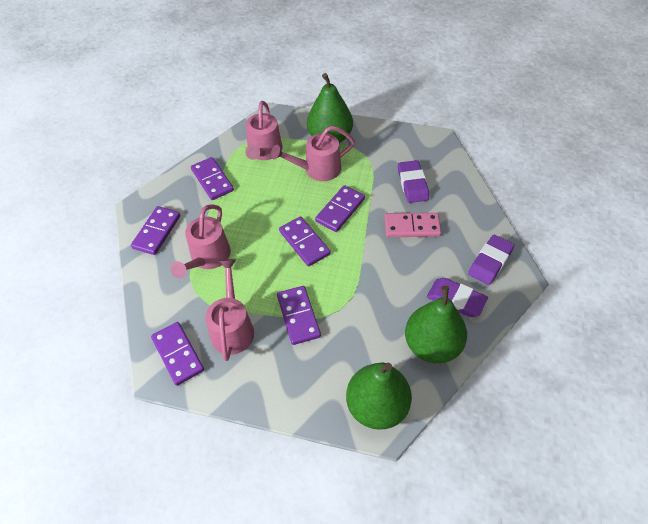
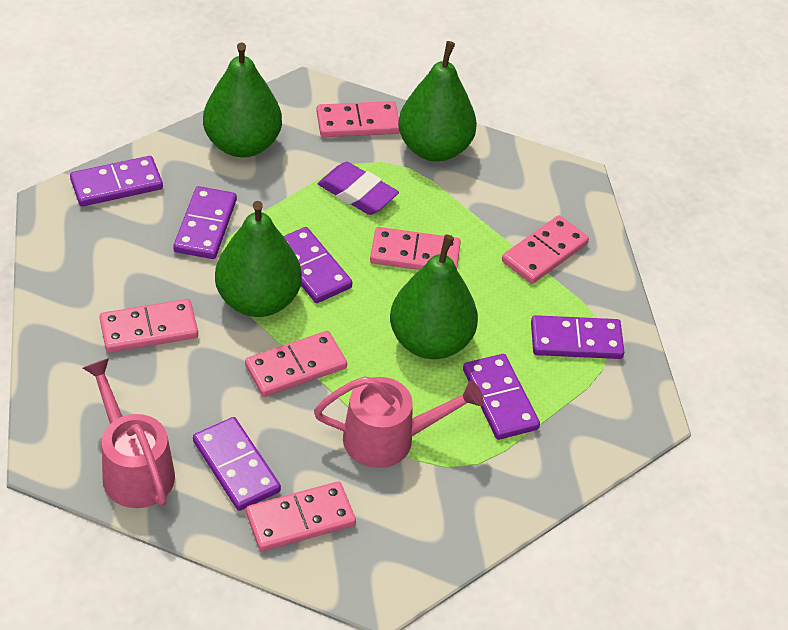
green pear: [307,73,353,143] [346,362,412,430] [405,286,467,364] = 3 -> [203,42,282,158] [215,201,302,317] [390,234,478,359] [398,41,477,162] = 4
pink domino: [385,213,441,237] = 1 -> [99,299,198,353] [245,331,347,397] [246,481,356,551] [316,101,400,137] [370,227,461,270] [502,215,589,284] = 6
pink watering can: [171,204,231,278] [205,259,254,361] [245,101,282,160] [271,126,355,181] = 4 -> [83,358,175,508] [314,376,484,468] = 2
purple eraser: [398,160,429,203] [427,278,488,317] [468,235,514,285] = 3 -> [318,162,399,215] = 1

